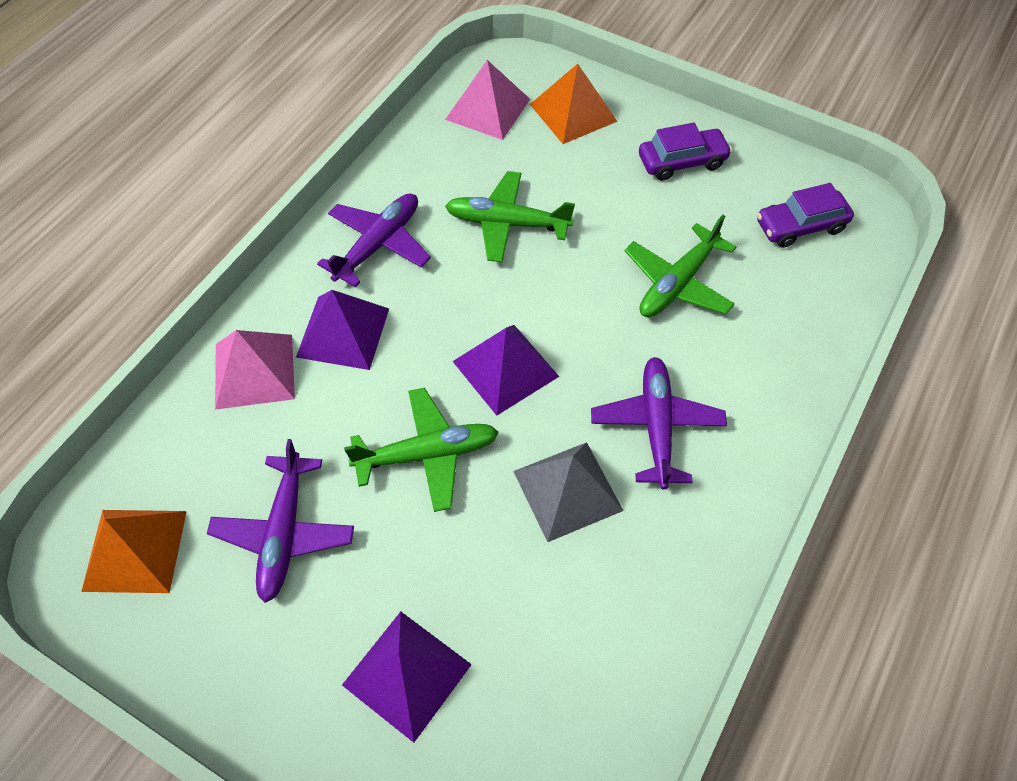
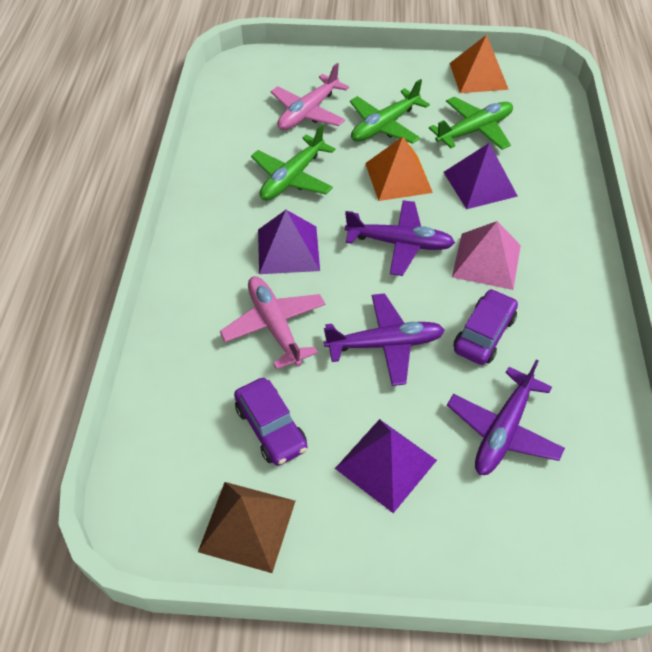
brown pyramid: none = 0 -> [198,482,295,573] = 1
grey pyramid: [513,442,624,542] = 1 -> none = 0
pink plane: none = 0 -> [220,276,326,370] [271,63,349,130] = 2
pink pyramid: [215,330,295,410] [445,60,530,140] = 2 -> [452,221,521,290] = 1

